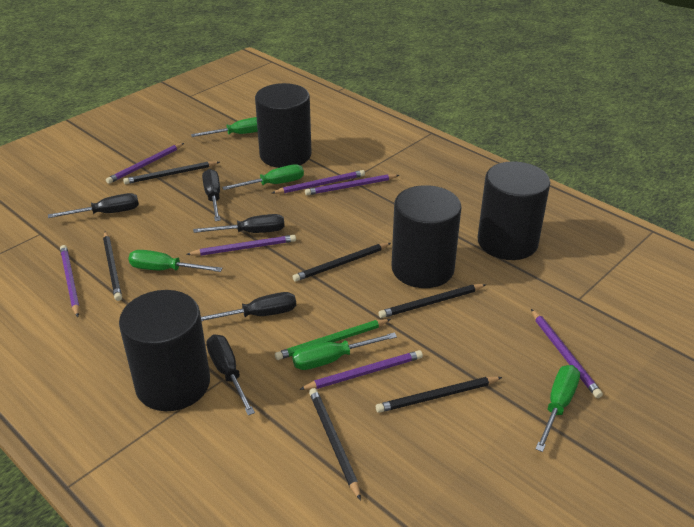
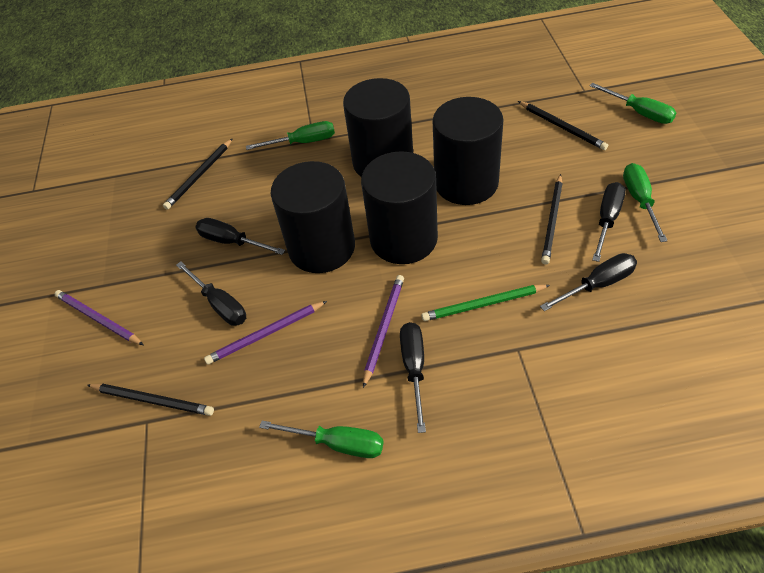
black pencil: [103,231,122,301] [123,161,220,184] [293,243,391,282] [309,388,361,500] [376,377,502,413] [378,284,486,318] = 6 -> [87,384,214,416] [163,138,233,210] [518,101,608,150] [541,174,563,264] = 4
green screwdriver: [128,250,222,272] [191,117,258,137] [222,165,304,190] [292,333,397,370] [536,365,580,452] = 5 -> [246,121,335,150] [259,421,383,458] [590,83,676,124] [623,163,668,242] = 4
purple pencil: [60,245,80,317] [106,143,184,184] [186,235,296,256] [272,170,365,194] [299,350,423,390] [305,174,399,195] [531,309,603,398] = 7 -> [55,290,144,345] [204,301,327,365] [363,275,404,388] = 3

